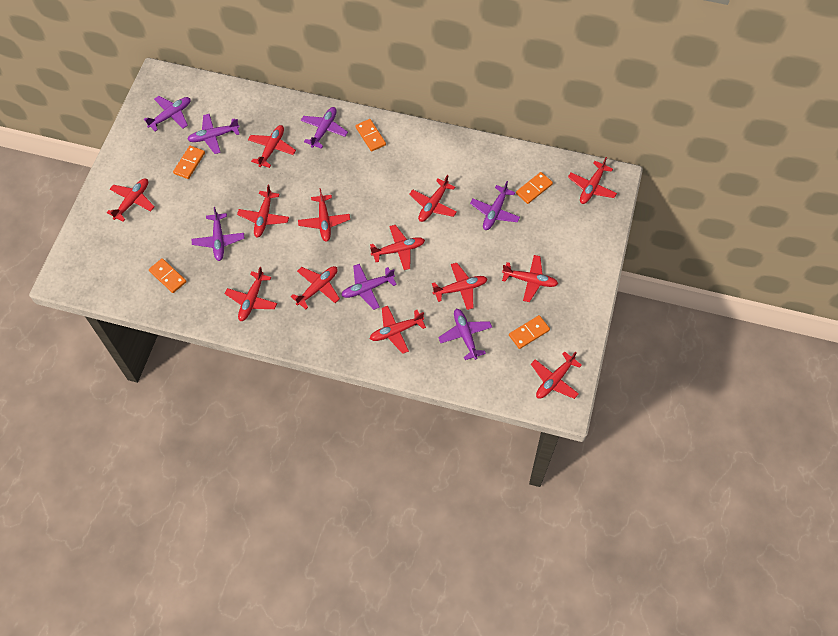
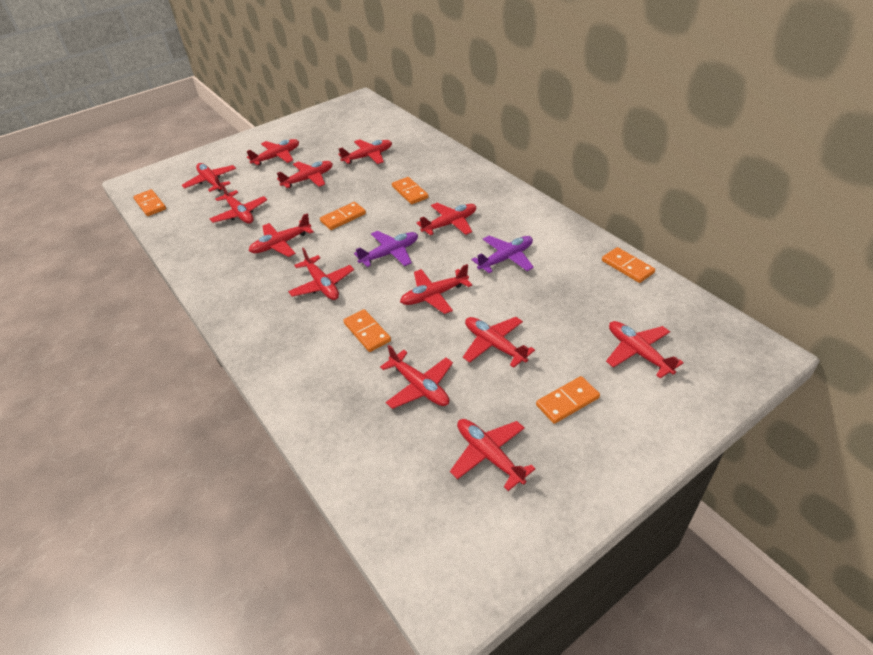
orange domino: [149,258,187,293] [173,146,205,179] [355,119,386,152] [509,315,550,349] [516,172,553,204] = 5 -> [133,189,166,216] [320,202,366,230] [343,309,391,352] [392,177,428,204] [536,376,600,424] [602,247,655,283] = 6
purple plane: [143,96,191,132] [187,114,239,154] [192,207,244,261] [301,107,348,149] [341,264,397,310] [438,309,492,360] [470,181,520,230] = 7 -> [354,231,418,267] [472,236,534,273] = 2

